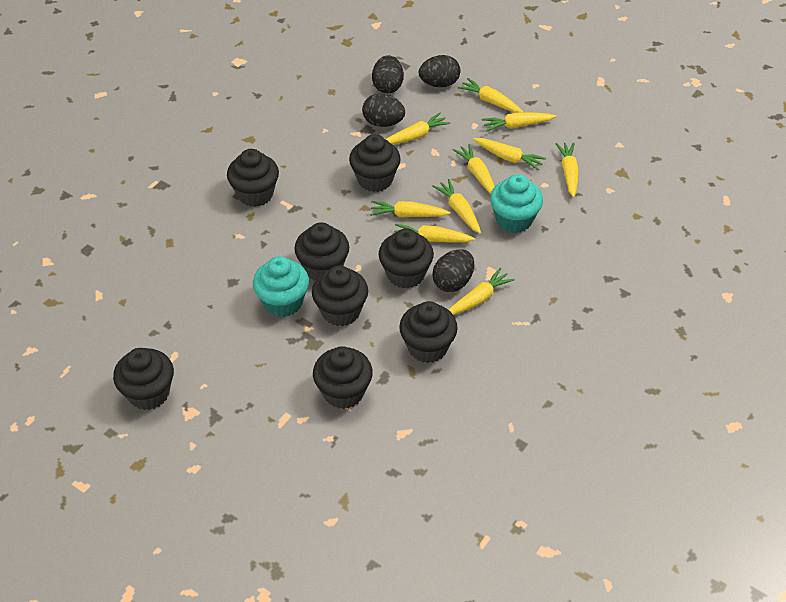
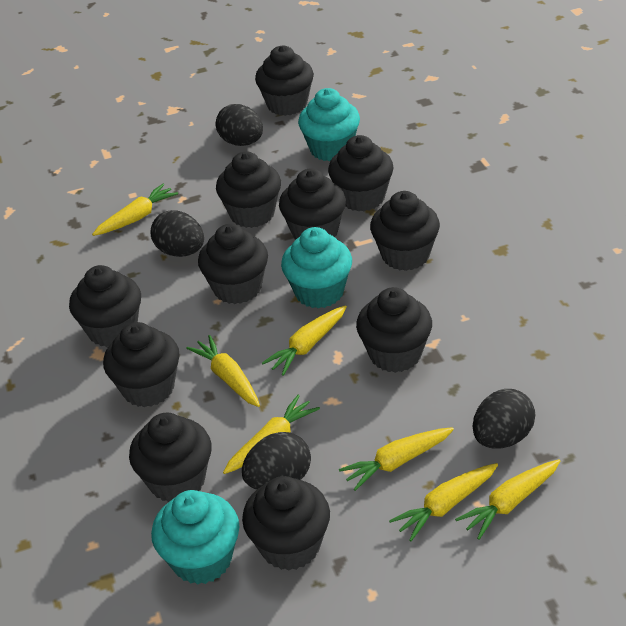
black cupcake: [113,348,174,410] [227,149,279,207] [294,222,349,281] [312,265,368,326] [313,346,373,409] [349,134,401,192] [379,228,434,288] [399,301,458,363] = 8 -> [69,265,141,347] [103,322,180,407] [129,413,212,502] [198,224,268,304] [216,151,281,228] [242,476,330,571] [255,46,314,116] [279,169,346,240] [328,135,394,211] [356,287,432,373] [370,191,440,271] = 11
turquoise cupcake: [253,256,309,317] [490,174,543,233] = 2 -> [151,490,239,585] [281,227,352,309] [298,88,360,161] = 3
yellow carrot: [370,201,451,217] [386,113,450,144] [394,224,475,242] [432,179,481,234] [449,268,515,315] [453,144,495,194] [458,78,523,113] [473,138,546,171] [482,112,556,132] [555,142,579,198] = 10 -> [92,184,178,236] [186,335,260,407] [223,394,320,474] [262,305,347,376] [339,427,454,491] [389,463,498,541] [455,459,560,540] = 7

